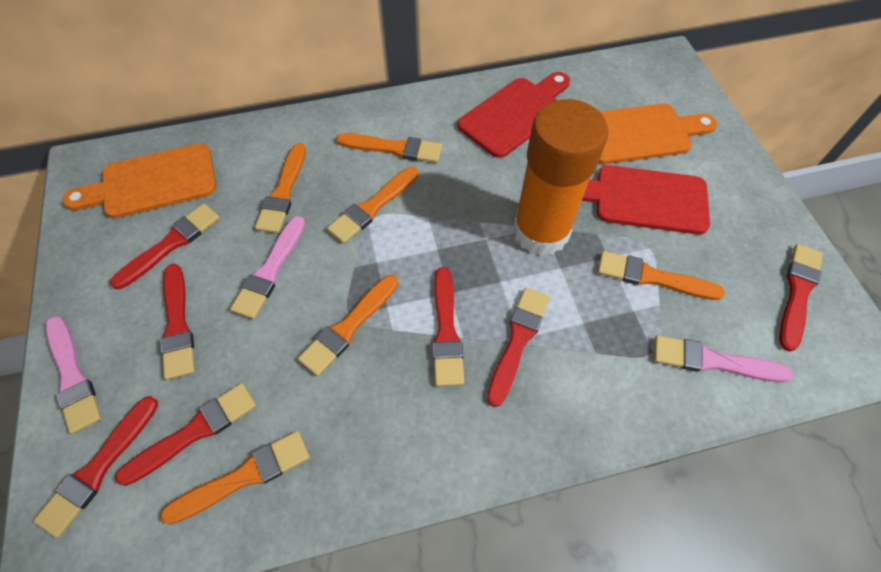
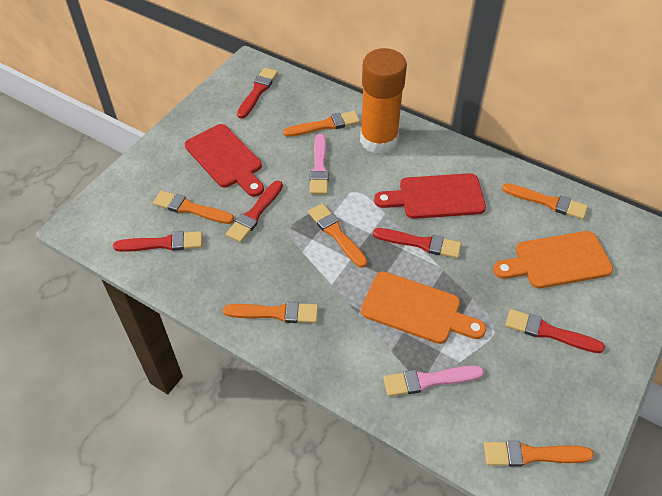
pink brush: [45,316,102,434] [230,216,305,319] [654,335,793,382] = 3 -> [310,134,329,194] [383,365,484,396] = 2
red brush: [34,396,158,538] [110,203,220,289] [115,383,256,486] [160,264,195,380] [433,267,464,386] [487,288,550,407] [779,244,823,352] = 7 -> [113,231,202,252] [226,181,283,243] [237,67,278,119] [373,228,461,258] [505,309,605,353] = 5

